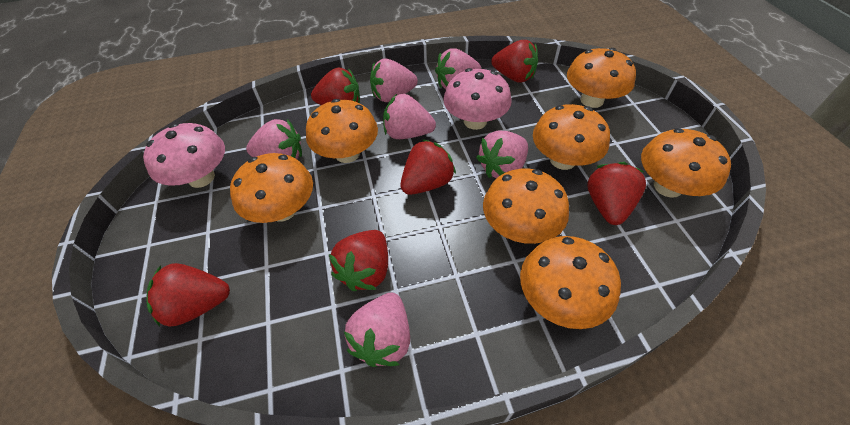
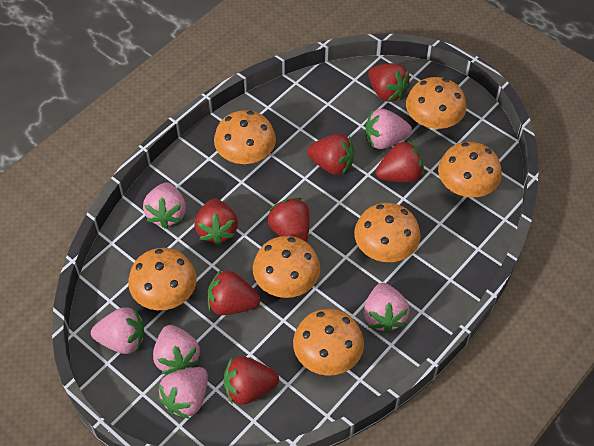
pink mushroom: [143,123,225,188] [443,68,511,130] = 2 -> none = 0
red strawberry: [147,263,230,327] [311,67,360,105] [329,230,388,291] [400,139,456,195] [491,40,538,83] [587,162,646,225] = 6 -> [195,199,238,245] [208,269,260,315] [224,357,279,405] [268,198,310,242] [307,134,354,175] [368,63,411,102] [376,140,424,182] = 7

